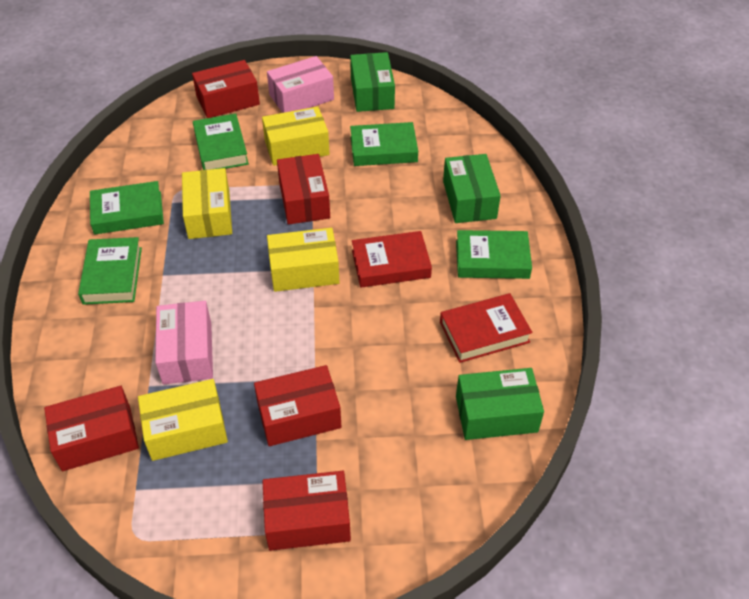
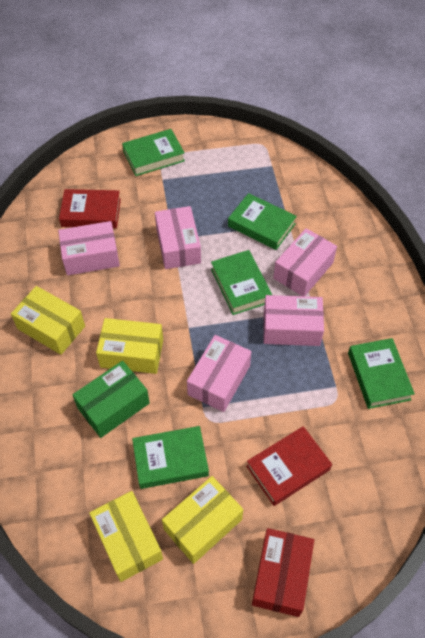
green box: [350,52,395,112] [443,154,501,223] [456,368,544,440] = 3 -> [72,361,150,438] = 1
pink box: [155,301,213,384] [267,56,334,113] = 2 -> [58,221,120,275] [155,206,201,269] [187,335,251,412] [263,295,324,346] [273,228,337,296] = 5
red box: [44,386,139,471] [192,60,260,118] [254,365,341,446] [263,471,351,551] [277,154,330,225] = 5 -> [252,528,314,617] = 1

